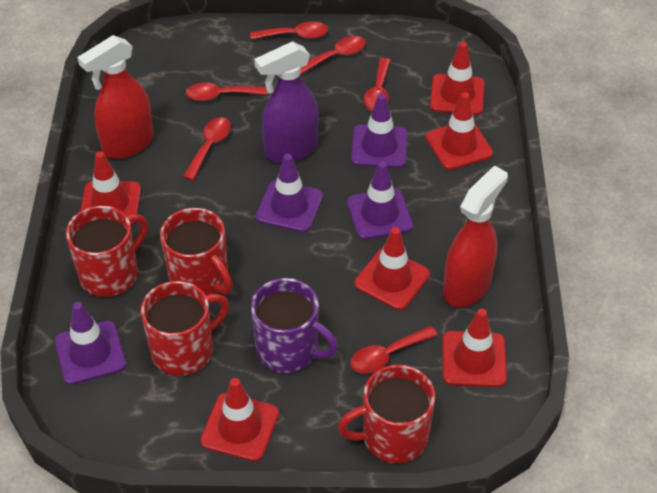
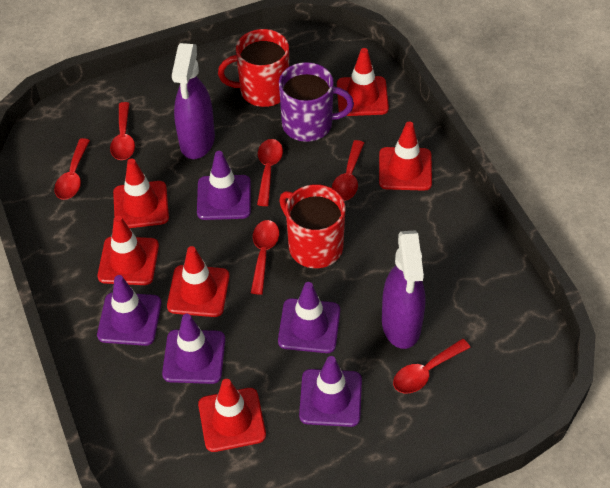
purple spray bottle: [254,41,318,163] = 1 -> [172,43,215,159] [382,230,425,349] = 2
purple traffic cone: [55,302,126,385] [256,154,323,232] [347,162,413,240] [351,94,407,168] = 4 -> [97,275,162,346] [162,314,225,384] [197,151,251,220] [278,282,340,353] [299,356,362,427] = 5
red mug: [66,206,148,297] [141,281,229,376] [160,208,233,295] [338,365,435,464] = 4 -> [218,29,289,107] [279,184,345,268] = 2
red spray bottle: [77,35,154,159] [443,166,508,307] = 2 -> none = 0

